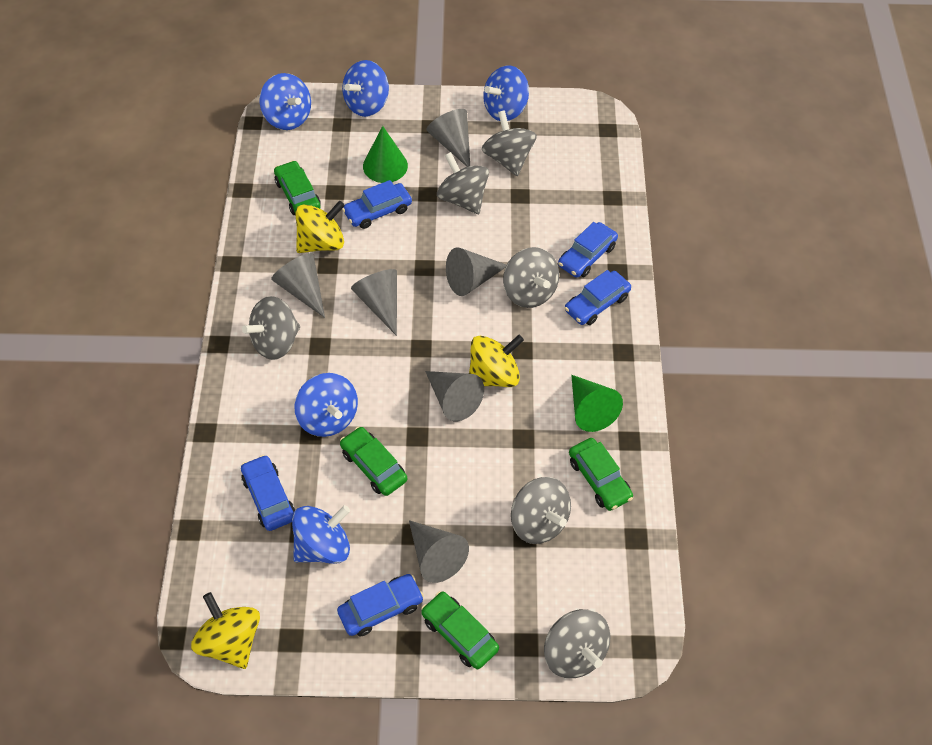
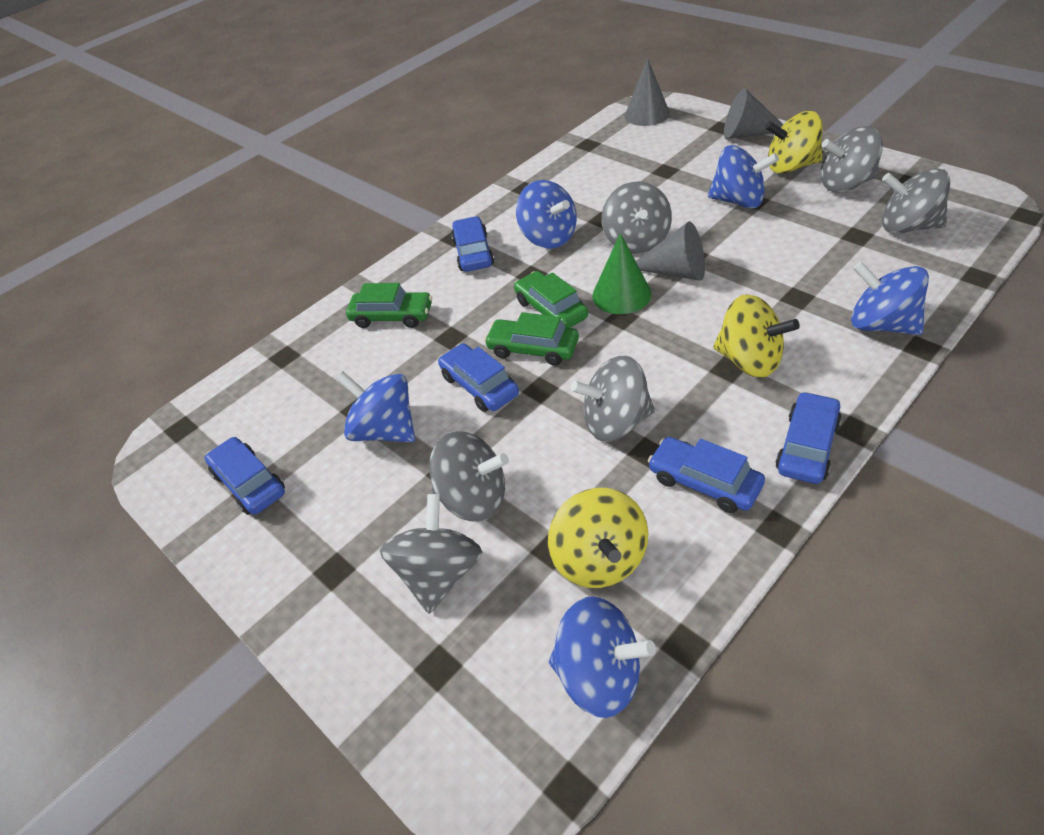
green car: [274,161,321,215] [340,427,407,496] [421,591,499,669] [569,438,633,511] = 4 -> [346,283,432,328] [484,312,579,365] [514,271,588,328] = 3
green cone: [363,126,408,183] [571,375,623,432] = 2 -> [592,233,652,314] = 1
grey cone: [271,253,325,318] [351,269,397,336] [409,520,469,583] [425,371,484,421] [426,109,470,167] [446,247,507,296] = 6 -> [625,58,670,126] [636,221,705,281] [724,88,784,139] = 3

